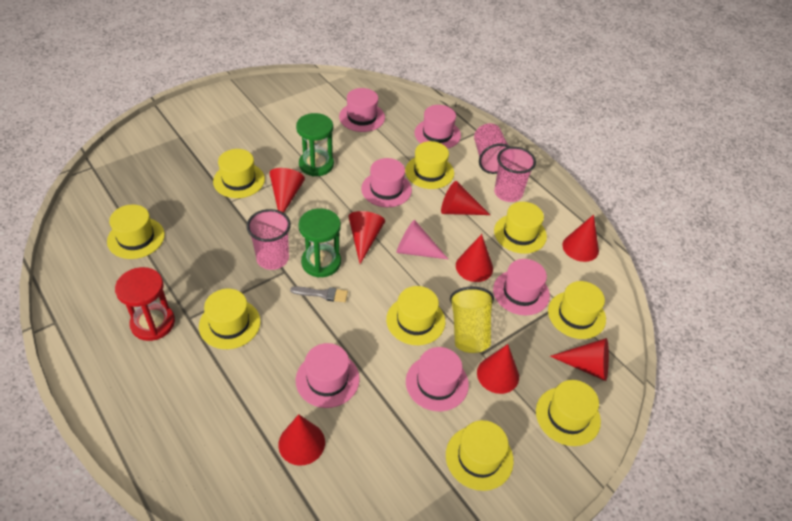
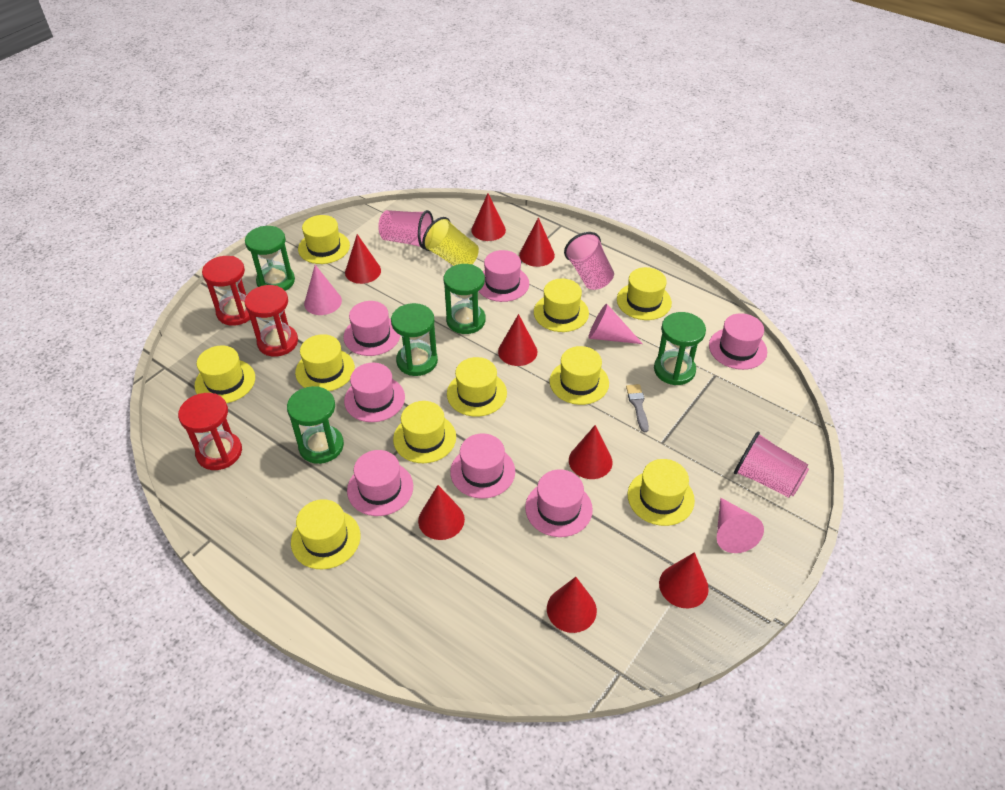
green hourglass: [296,113,334,176] [298,208,341,278] = 2 -> [245,226,295,291] [287,386,344,464] [391,303,438,376] [444,264,486,334] [654,312,706,385] = 5
pink cone: [397,220,448,259] = 1 -> [304,265,342,315] [588,304,643,344] [717,498,764,553] = 3
pink hat: [296,343,360,408] [339,88,385,132] [361,158,412,207] [406,347,469,411] [414,105,461,149] [493,259,550,315] = 6 -> [343,301,400,356] [344,363,405,422] [347,450,413,516] [450,433,515,499] [479,250,529,302] [525,469,593,537] [709,313,767,370] = 7
red hourglass: [115,267,175,341] = 1 -> [178,393,242,470] [202,256,250,326] [245,285,298,357] = 3
yellow hat: [107,204,165,259] [199,289,261,349] [213,149,265,198] [386,286,445,345] [405,141,454,189] [446,420,514,491] [494,202,547,254] [536,380,601,446] [548,281,606,339] = 9 -> [195,346,255,403] [291,499,361,569] [295,334,355,391] [298,215,350,264] [393,401,456,463] [447,357,507,417] [534,278,589,332] [550,346,609,405] [617,267,672,320] [628,459,695,526] = 10

